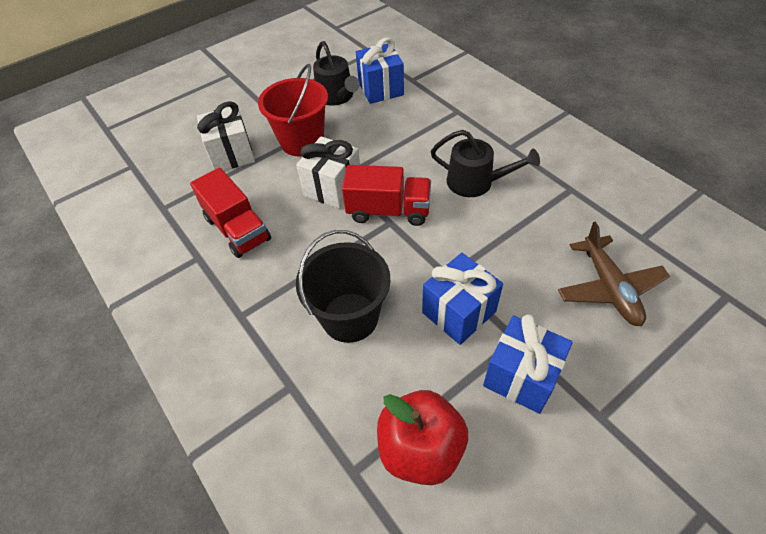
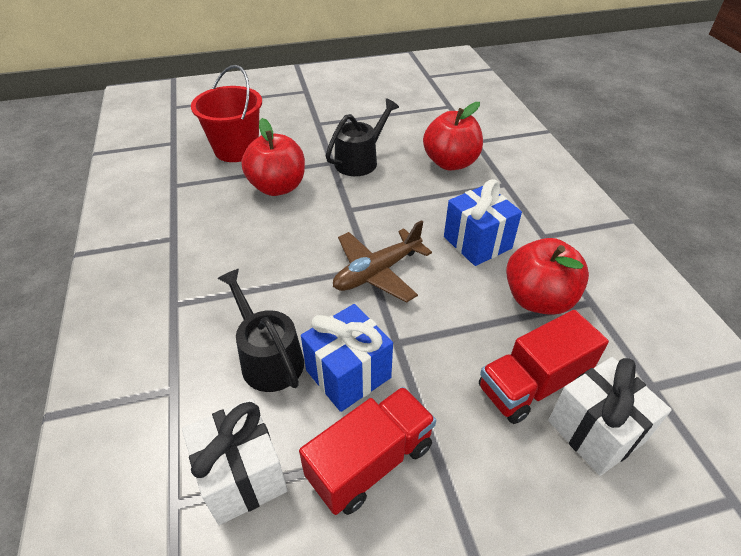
black bucket: [296,230,390,343] = 1 -> none = 0
blue gift: [356,37,404,104] [422,253,503,345] [483,315,573,414] = 3 -> [301,304,393,412] [444,179,522,266] = 2
red apple: [377,390,468,485] = 1 -> [241,118,305,196] [423,102,483,170] [506,238,589,315] = 3

